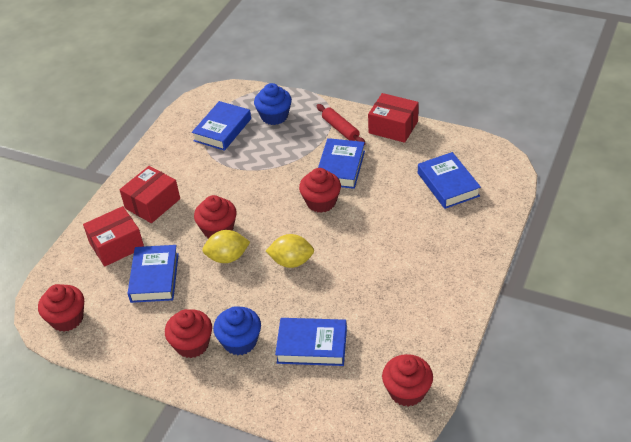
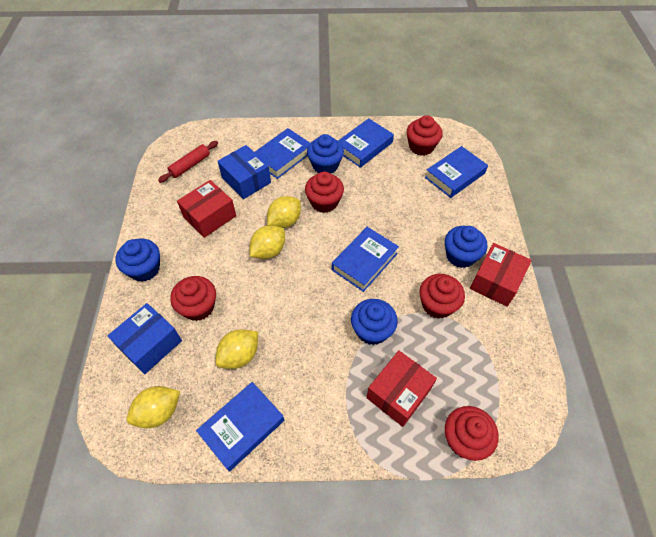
blue box: none = 0 -> [108,303,182,374] [218,145,271,199] = 2
blue cupcake: [213,306,261,355] [254,83,292,125] = 2 -> [115,239,160,282] [307,134,344,174] [351,299,398,345] [445,226,487,268] = 4
yellow lemon: [202,230,250,263] [266,234,314,268] = 2 -> [127,386,180,428] [216,329,258,369] [250,225,285,259] [267,196,301,228] = 4

